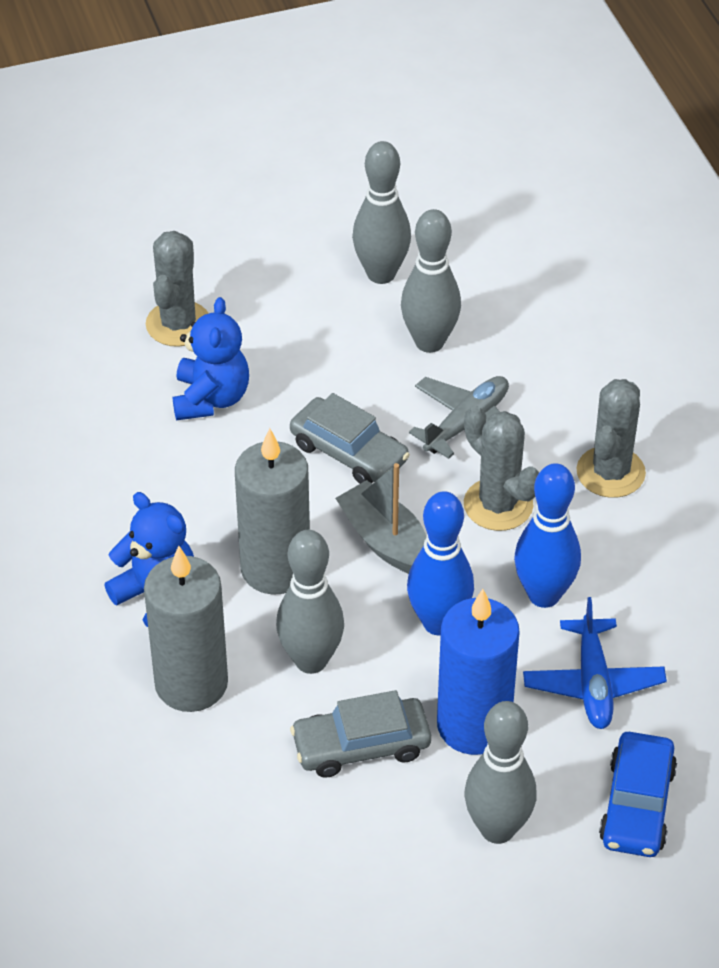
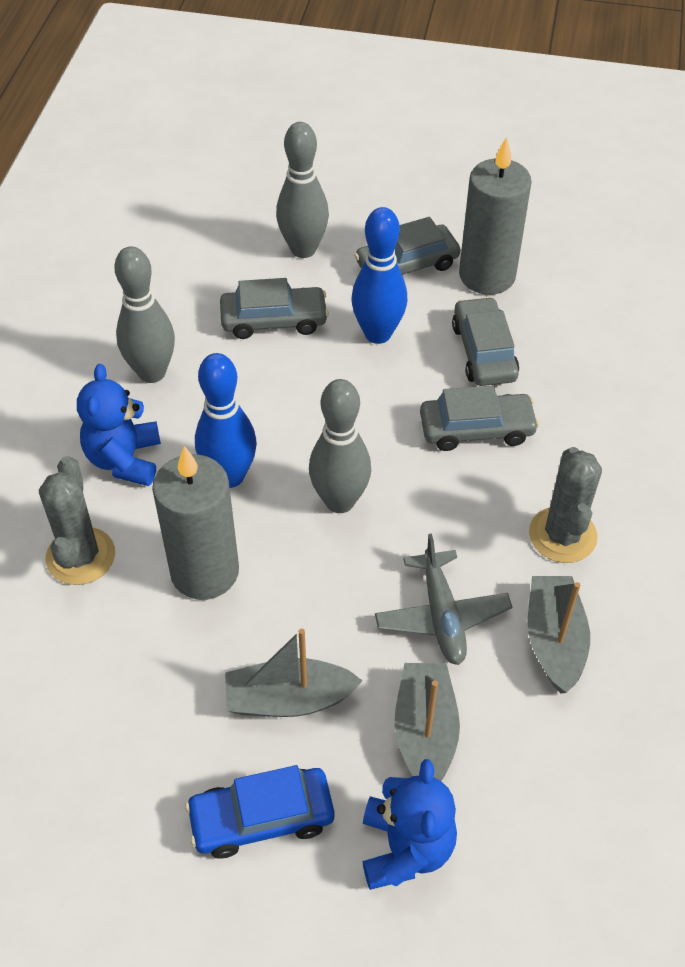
blue candle: [437,589,520,755] = 1 -> none = 0
blue plane: [523,597,667,729] = 1 -> none = 0
grey boat: [335,463,427,574] = 1 -> [225,628,363,717] [395,663,460,781] [528,576,590,693] = 3
grey bowling pin: [276,530,344,674] [352,141,411,284] [401,209,461,353] [464,701,537,844] = 4 -> [114,246,175,383] [276,122,329,258] [309,379,371,513] = 3
grey cactus: [146,231,209,347] [464,406,539,531] [576,379,646,498] = 3 -> [39,456,115,585] [529,447,602,563] = 2
grey car: [290,393,410,484] [290,690,431,778] = 2 -> [220,278,329,339] [354,217,460,275] [420,385,539,451] [452,297,519,386] = 4

